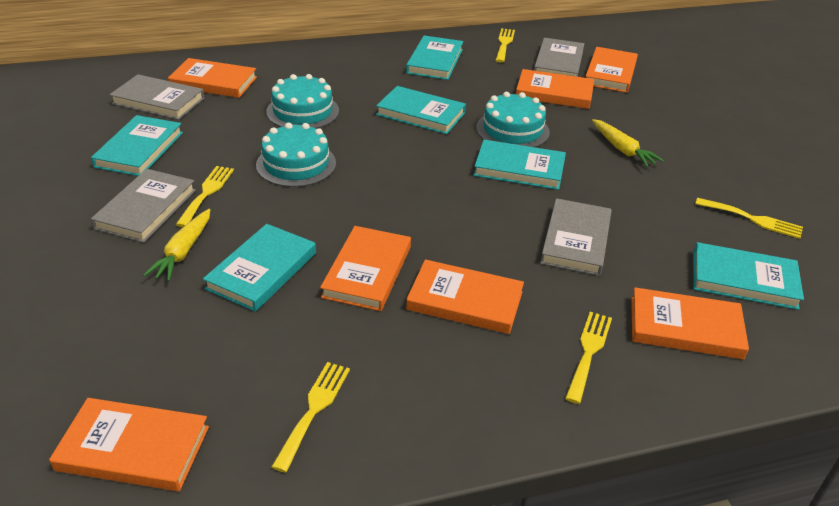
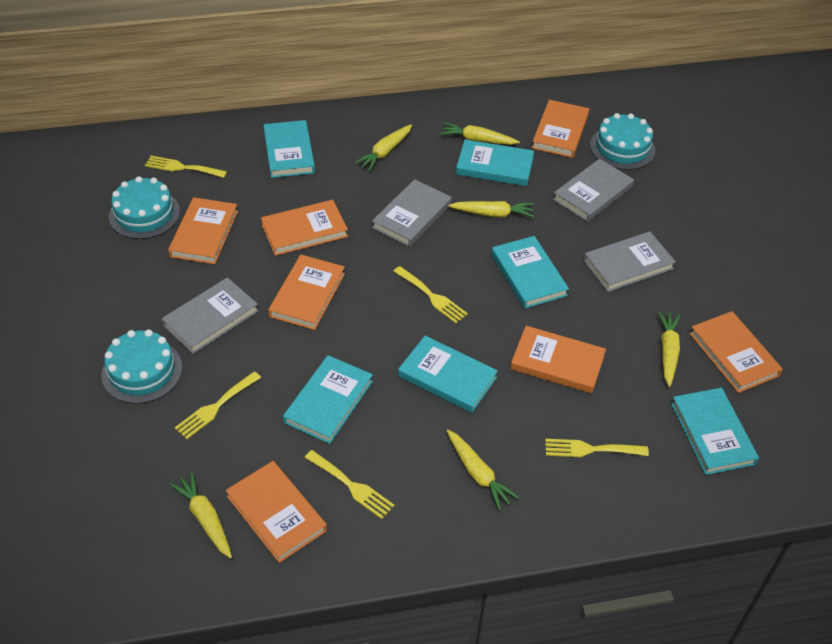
yellow carrot: [143,209,210,281] [592,119,664,167] = 2 -> [169,472,232,559] [355,124,412,171] [439,122,520,145] [447,430,519,511] [448,201,534,217] [658,311,680,387] = 6

